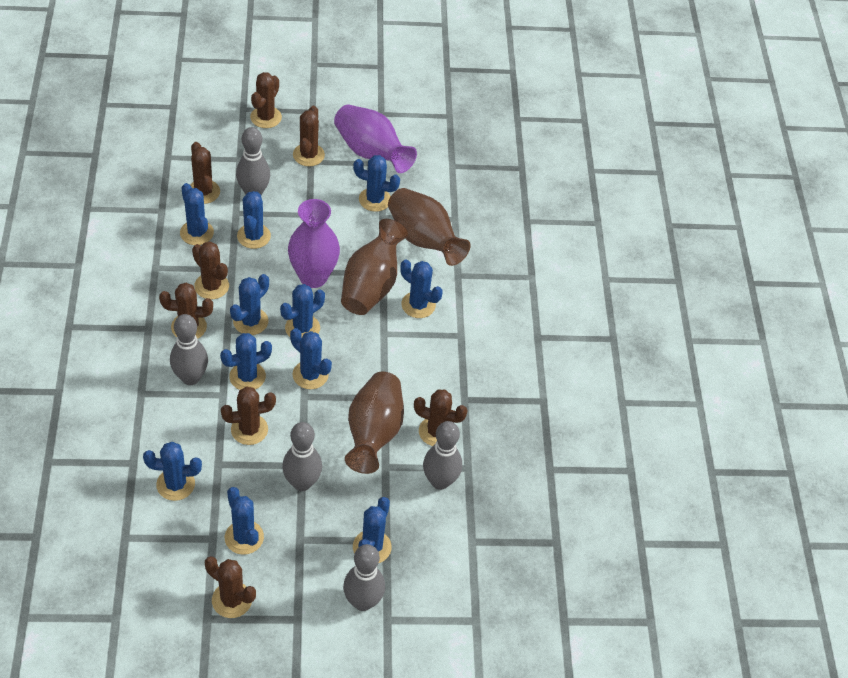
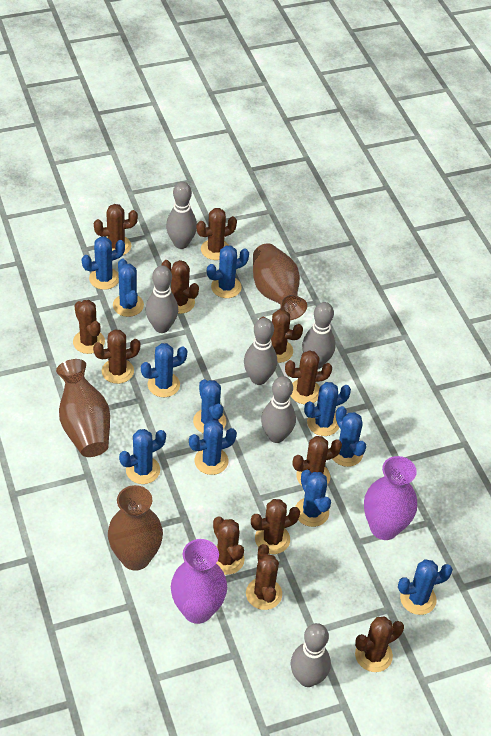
brown cactus: [159,283,213,339] [190,142,220,204] [192,242,229,299] [205,556,256,618] [221,387,276,445] [250,72,282,128] [293,106,325,166] [414,389,468,446] = 8 -> [73,300,105,354] [93,329,140,384] [94,204,138,255] [162,260,199,314] [197,208,237,260] [213,516,245,575] [246,544,282,610] [251,499,300,554] [259,309,303,363] [285,350,332,404] [293,436,342,486] [355,616,404,672] = 12
grey bowling pin: [170,314,208,385] [236,127,270,195] [282,422,322,491] [343,544,385,611] [423,421,462,490] = 5 -> [146,266,178,333] [166,182,197,249] [244,318,277,385] [261,376,296,443] [291,623,331,687] [302,302,336,369] = 6

